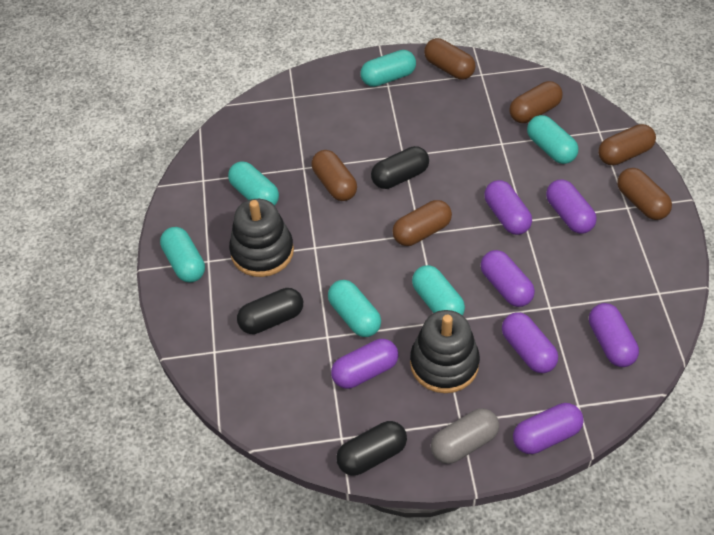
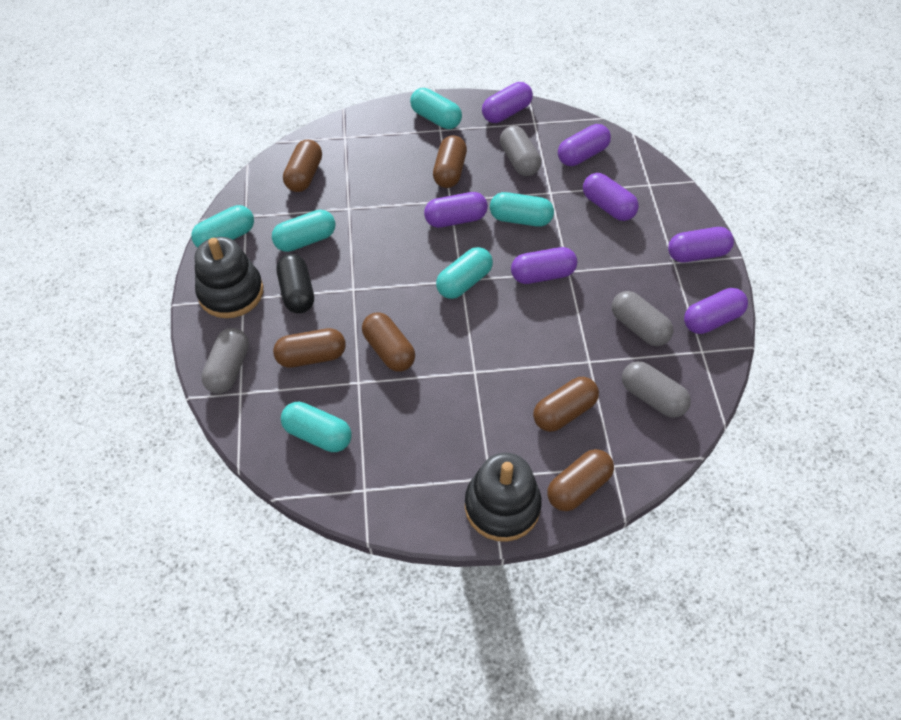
black capsule: [237,288,303,334] [336,421,407,476] [371,146,429,189] = 3 -> [276,254,314,314] = 1
grey capsule: [431,408,499,464] = 1 -> [201,328,249,394] [500,126,541,176] [612,291,674,346] [622,361,691,418] = 4

